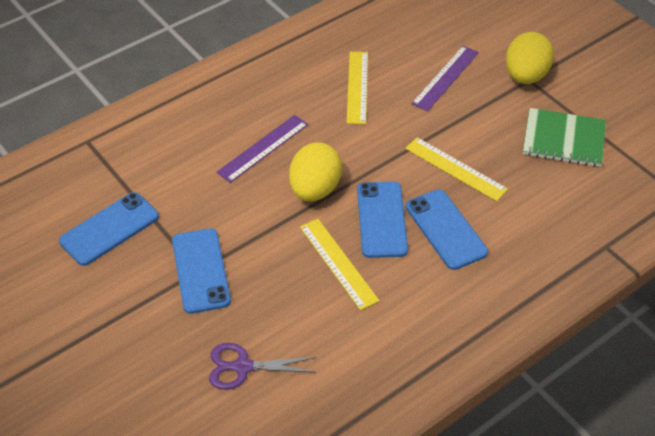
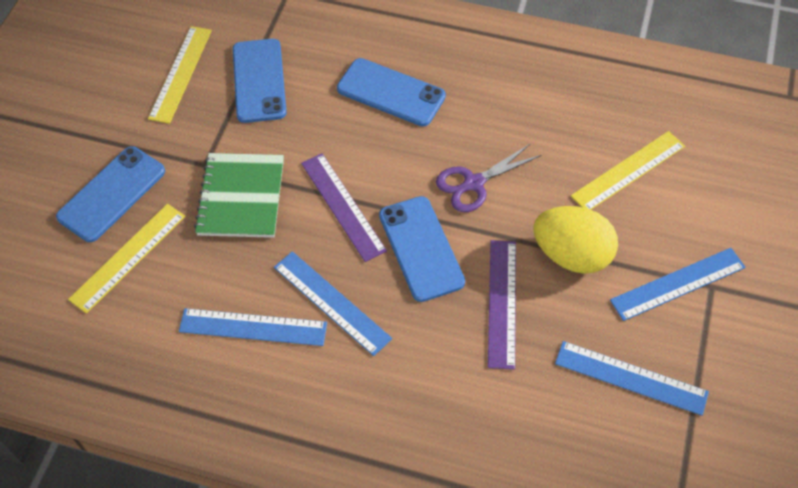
blue ruler: none = 0 -> [179,308,327,346] [274,251,392,356] [555,341,709,416] [610,248,746,321] = 4
yellow egg: [289,142,342,201] [506,32,554,84] = 2 -> [533,206,618,274] = 1

